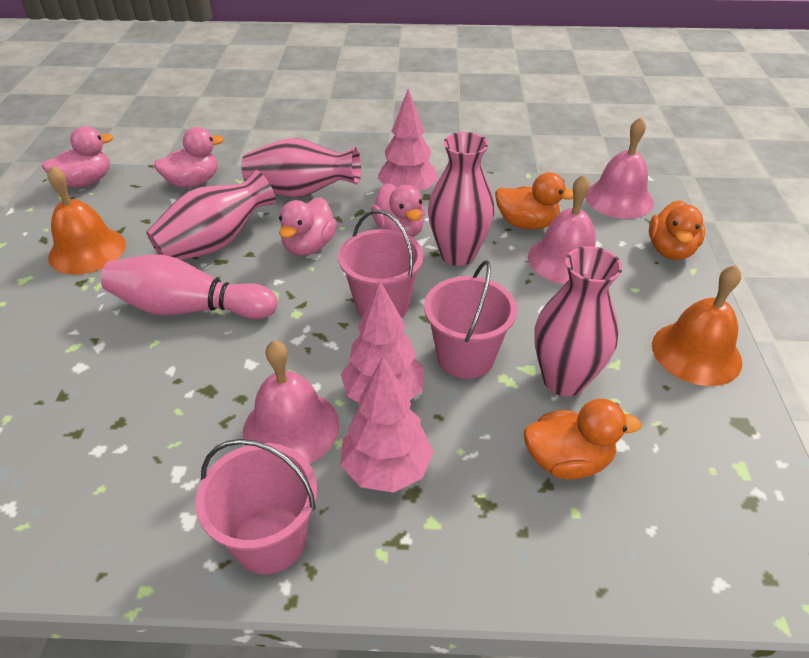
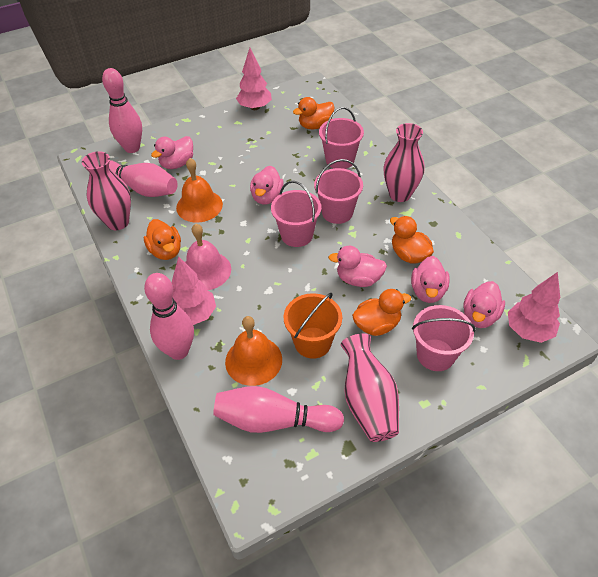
orange bucket: none = 0 -> [284,293,342,359] = 1
orange duck: [495,172,574,229] [524,398,641,479] [649,200,705,260] = 3 -> [144,219,181,260] [293,97,335,129] [352,289,411,336] [390,216,434,263] = 4
pink bell: [243,340,339,464] [528,175,596,284] [585,117,654,219] = 3 -> [185,224,231,290] = 1
pink bowling pin: [101,255,278,319] = 1 -> [102,68,142,153] [109,160,178,197] [144,273,194,360] [213,386,344,433] = 4
pink bucket: [196,439,317,574] [338,210,424,318] [424,260,517,379] = 3 -> [271,181,321,247] [314,159,363,224] [319,107,364,169] [412,305,476,371] = 4
pink duck: [42,126,113,188] [154,127,224,188] [279,197,337,256] [371,183,425,237] = 4 -> [151,136,193,169] [250,166,284,205] [328,246,387,287] [411,256,450,303] [463,281,505,328] = 5
pink vase: [146,170,276,260] [241,138,361,197] [428,132,495,266] [535,246,623,396] = 4 -> [82,151,131,230] [341,333,399,442] [383,123,425,202] = 3

